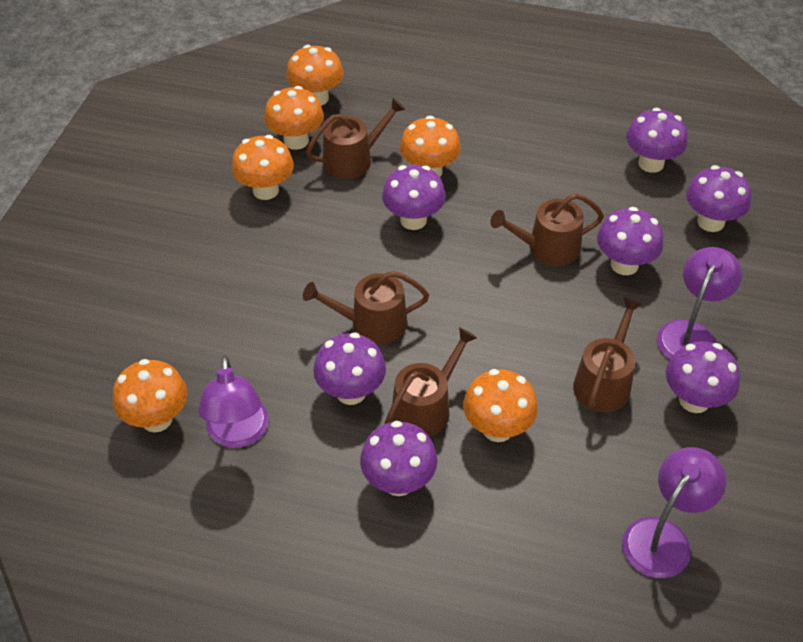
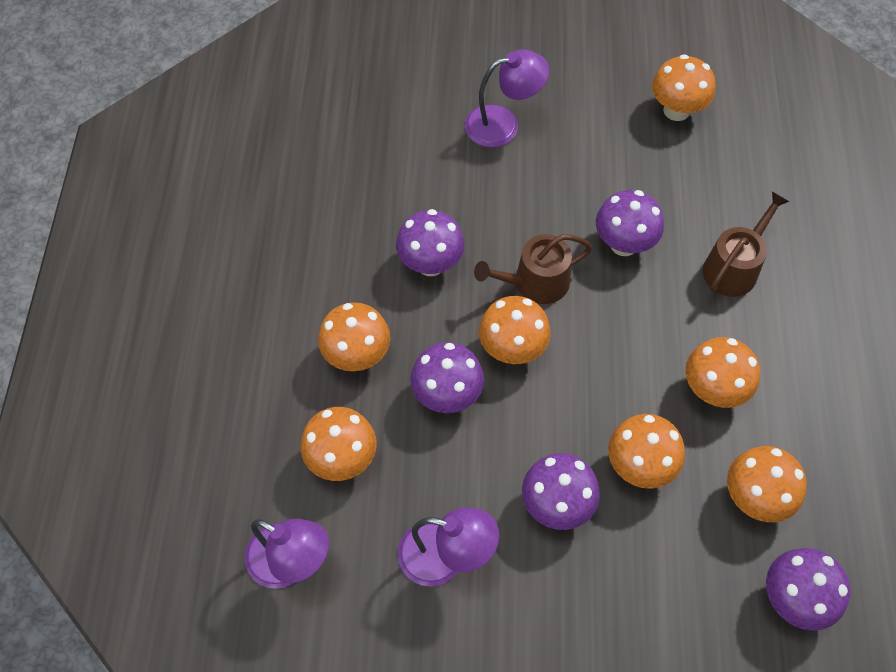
brown watering can: [303,271,429,344] [306,98,406,179] [385,327,477,437] [490,193,604,266] [573,297,642,412] = 5 -> [474,234,592,304] [703,191,789,297] = 2
orange mushroom: [113,359,187,432] [232,135,294,200] [264,86,324,150] [286,45,344,106] [400,116,461,177] [463,369,538,442] = 6 -> [300,407,377,481] [318,302,390,371] [479,296,551,364] [608,414,685,489] [652,54,716,121] [685,337,760,408] [727,446,807,522] = 7
purple mushroom: [313,332,386,405] [360,421,437,496] [382,165,446,230] [597,207,664,275] [626,108,688,173] [666,341,740,413] [686,165,751,232] = 7 -> [396,209,465,276] [410,342,484,413] [522,453,600,530] [596,190,664,256] [766,548,850,631] = 5

